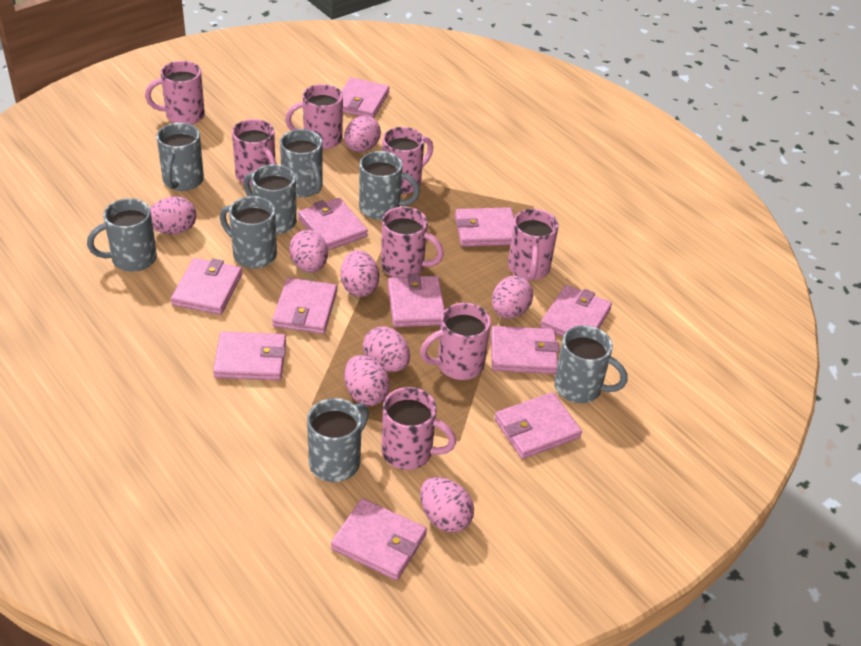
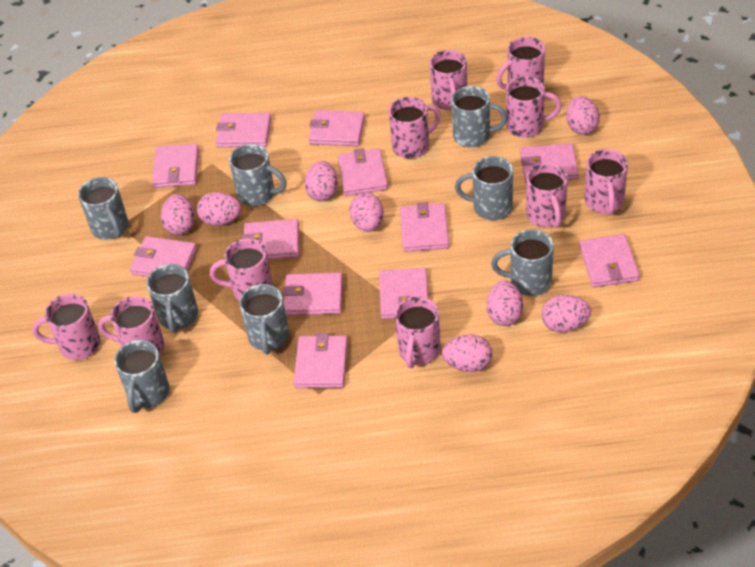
pink mug: [145,61,205,125] [232,119,277,186] [285,84,343,149] [381,207,444,277] [382,127,433,194] [382,387,456,470] [420,303,491,380] [508,209,559,280] = 8 -> [32,294,100,360] [98,296,164,355] [210,239,273,301] [389,97,441,159] [395,297,441,368] [429,50,467,110] [496,37,545,89] [506,76,562,138] [526,163,568,228] [585,149,628,215] = 10
pink wallet: [171,258,242,315] [213,331,286,380] [272,278,337,334] [298,198,368,250] [331,498,427,580] [341,77,390,118] [388,273,445,327] [455,207,514,247] [491,326,559,374] [494,392,582,459] [540,285,612,337] = 11 -> [130,236,197,277] [152,144,199,188] [216,113,271,148] [242,219,299,260] [282,272,343,316] [294,333,348,388] [308,110,365,146] [338,148,388,196] [379,268,429,319] [400,202,449,252] [520,143,579,183] [579,234,640,287] = 12

